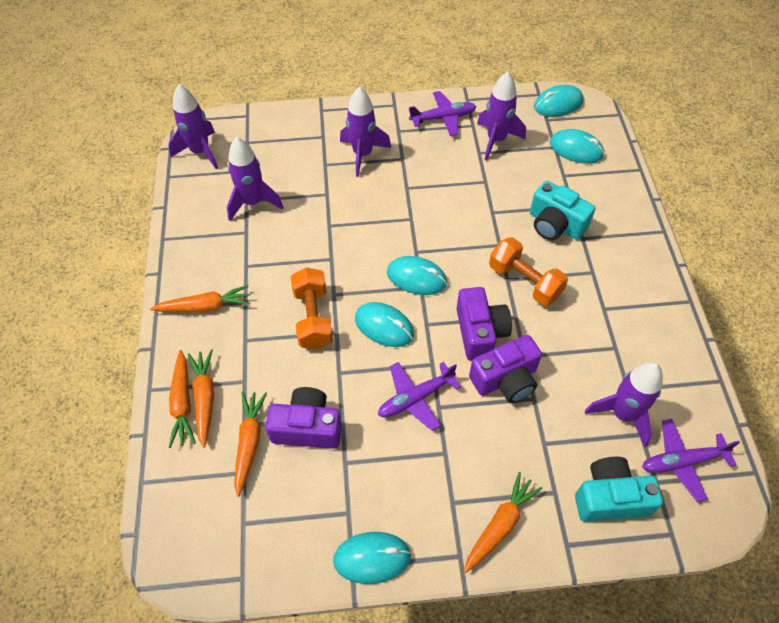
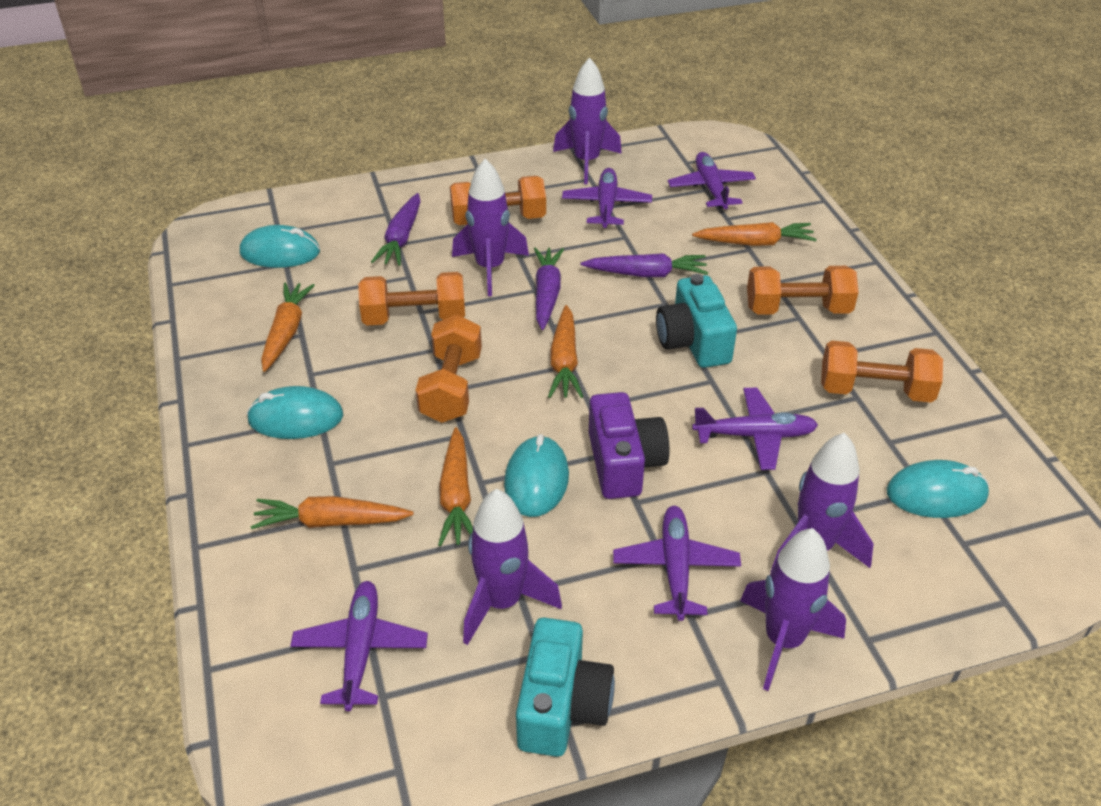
orange dumbbell: [291,267,333,349] [489,237,568,306] = 2 -> [358,272,465,325] [416,315,482,423] [450,176,546,225] [747,266,859,315] [821,341,943,403] = 5
purple camera: [265,387,342,449] [457,287,512,360] [469,335,542,403] = 3 -> [589,392,669,499] = 1
purple carrot: none = 0 -> [371,193,421,266] [534,247,564,330] [581,253,708,277] = 3
purple plane: [378,362,461,431] [409,91,477,136] [642,419,740,502] = 3 -> [290,581,428,711] [562,168,652,228] [613,506,741,621] [668,152,756,209] [692,388,818,470] = 5
turquoise mouse: [333,532,412,584] [355,302,414,347] [387,256,447,295] [534,85,584,117] [550,129,604,163] = 5 -> [240,225,320,268] [246,386,343,439] [504,434,569,517] [886,460,989,518] = 4

